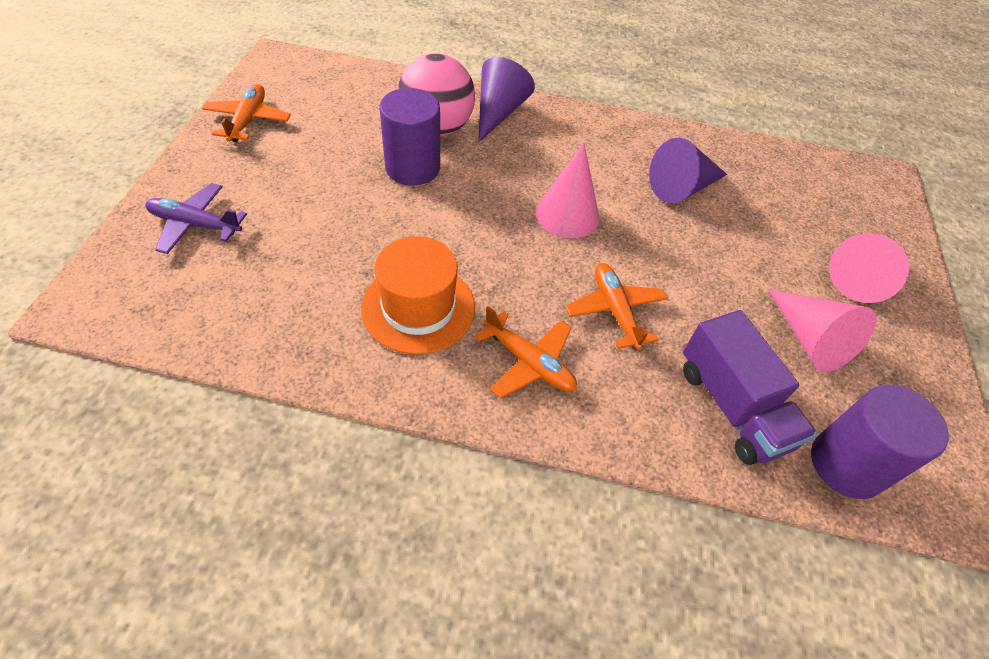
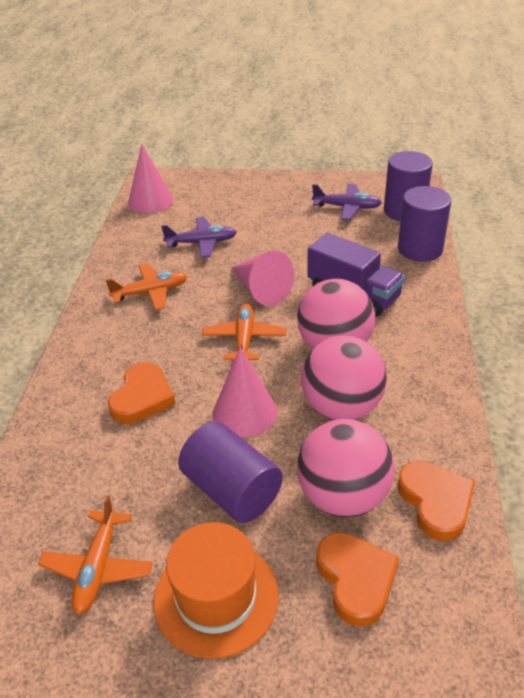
orange heart: none = 0 -> [108,362,176,424] [316,532,399,627] [397,461,475,541] = 3
pink ball: [398,53,475,136] = 1 -> [297,279,375,349] [297,419,395,517] [301,335,387,420] = 3
purple cone: [478,57,535,142] [649,138,727,203] = 2 -> none = 0
purple cylinder: [379,88,440,186] [811,384,949,499] = 2 -> [178,421,283,523] [384,151,433,221] [398,186,451,262] = 3
purple plane: [146,183,247,254] = 1 -> [161,217,237,258] [312,184,382,220] = 2

